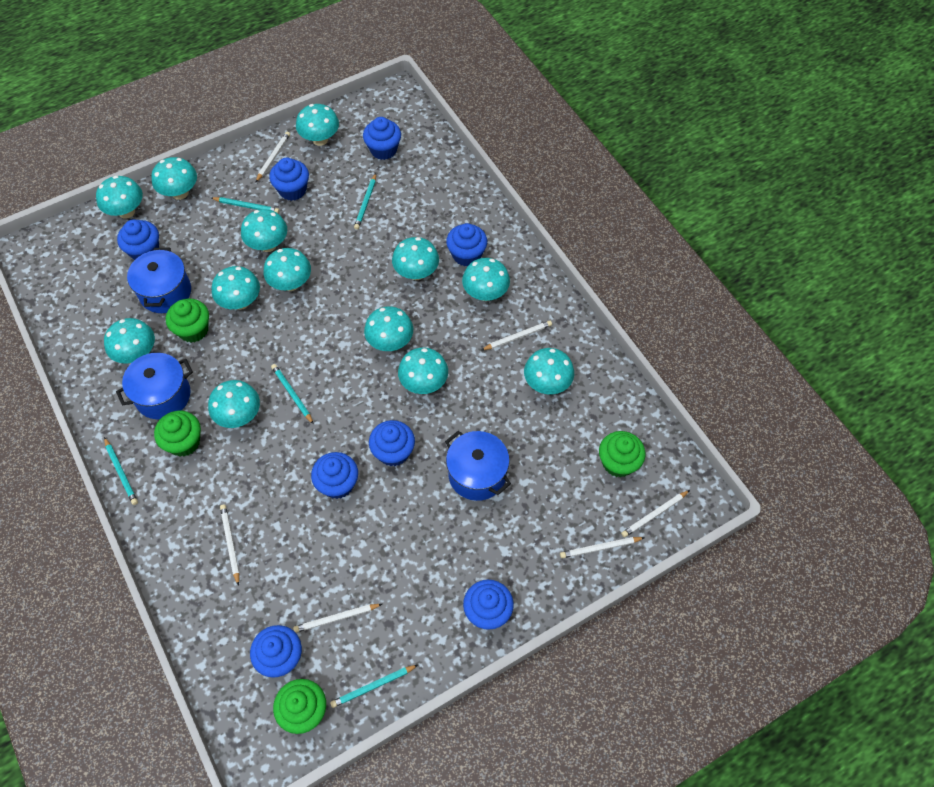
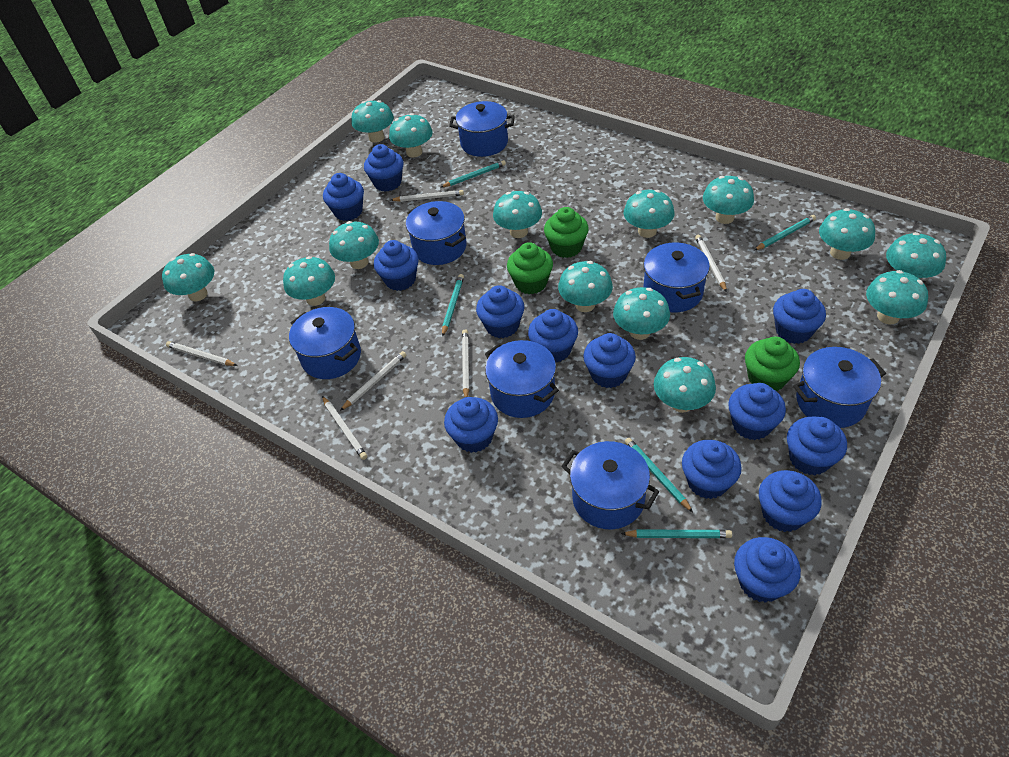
blue cupcake: [117,219,159,260] [250,625,302,678] [269,158,309,201] [311,452,358,499] [363,117,401,160] [369,420,415,466] [446,223,487,266] [463,580,514,630] = 8 -> [323,173,364,221] [364,144,404,192] [374,240,419,291] [444,397,498,453] [476,285,524,338] [528,309,578,363] [583,333,636,388] [682,440,742,499] [728,383,786,440] [734,537,801,603] [759,470,822,532] [773,289,826,344] [787,417,847,475] = 13
blue pot: [116,353,193,420] [127,248,191,313] [445,431,511,501] = 3 -> [289,307,361,379] [406,201,467,265] [449,101,515,157] [485,340,559,418] [561,441,659,529] [643,242,710,312] [793,347,886,428] = 7
green cupcake: [154,411,201,456] [166,299,209,343] [273,679,326,734] [599,431,645,477] = 4 -> [507,242,553,294] [544,207,589,258] [745,337,800,391] = 3
turquoise mushroom: [96,176,143,219] [104,318,155,364] [151,157,197,200] [208,380,260,428] [212,266,260,310] [241,209,287,252] [264,248,311,291] [296,104,339,146] [364,306,413,351] [392,237,439,280] [398,347,448,394] [462,258,510,301] [524,348,574,394] = 13 -> [162,253,214,301] [283,256,335,306] [329,221,379,269] [351,100,394,143] [389,113,433,157] [493,191,542,238] [558,261,613,312] [613,287,670,340] [624,190,674,238] [654,357,716,413] [703,176,754,224] [819,208,875,260] [866,270,928,325] [886,232,946,278] = 14

